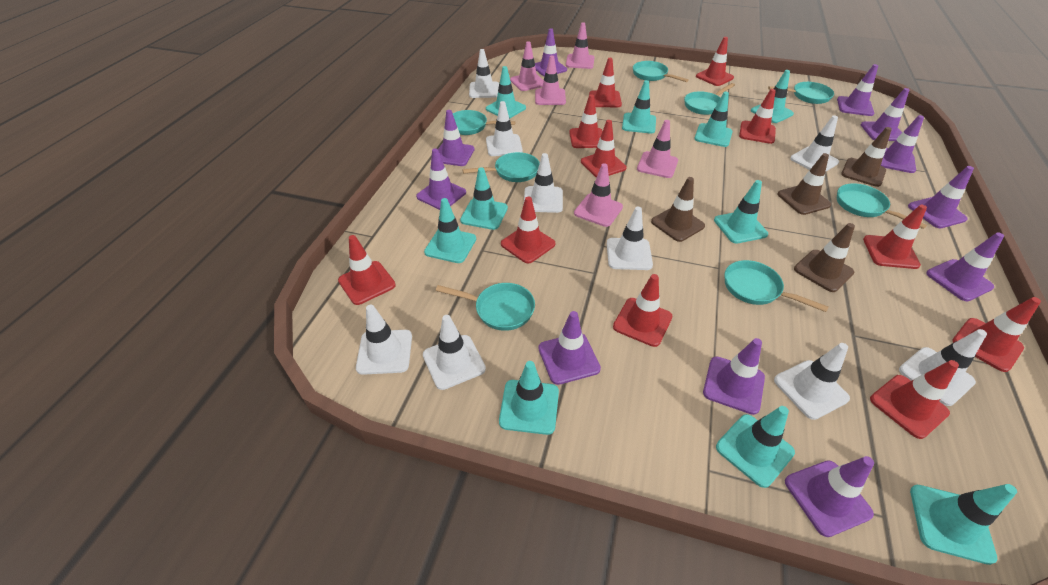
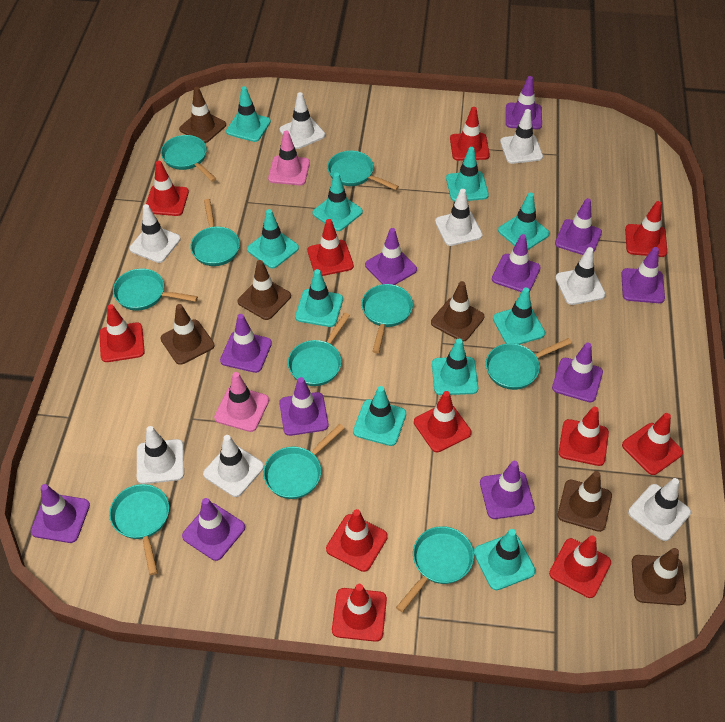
brown traffic cone: [651,177,705,242] [778,153,831,215] [794,223,855,292] [841,127,892,187] = 4 -> [160,304,214,365] [179,87,226,143] [238,260,291,320] [431,281,484,342] [558,471,612,532] [632,548,686,606] = 6
pink traffic cone: [510,41,544,91] [535,55,566,105] [566,22,594,69] [574,163,623,227] [637,120,678,178] = 5 -> [214,372,269,432] [268,131,310,185] = 2
turquoise pan: [436,283,535,331] [453,110,516,135] [463,152,540,182] [633,61,689,82] [684,83,735,115] [724,260,829,312] [768,82,834,104] [837,183,927,229] = 8 -> [109,484,169,575] [113,269,198,311] [161,135,216,182] [190,199,240,266] [263,424,344,499] [288,313,350,386] [327,151,399,190] [361,284,413,353] [396,526,474,612] [486,338,572,390] = 10
white traffic cone: [356,305,412,375] [423,315,486,390] [469,49,499,98] [486,101,523,156] [524,153,563,213] [607,207,653,270] [774,343,850,420] [790,115,839,172] [899,329,987,406] = 9 -> [129,204,181,263] [137,426,184,484] [203,435,264,497] [279,92,325,149] [435,189,483,246] [500,109,543,164] [555,247,606,305] [628,478,691,541] = 8

